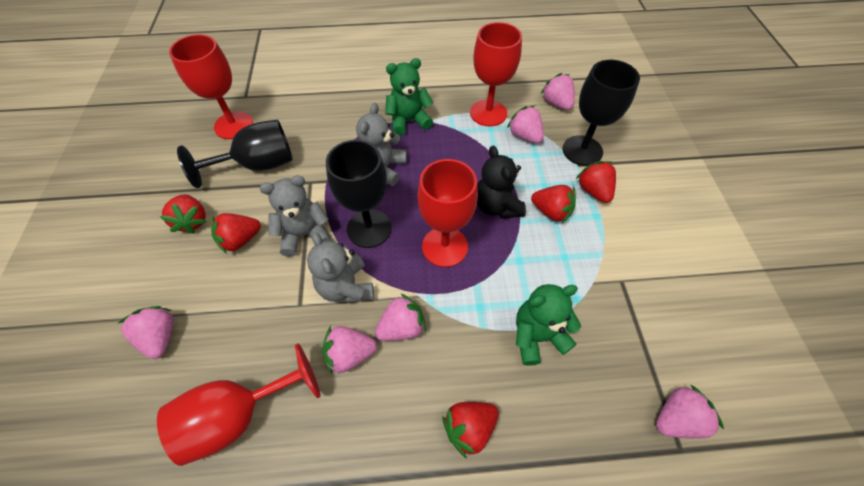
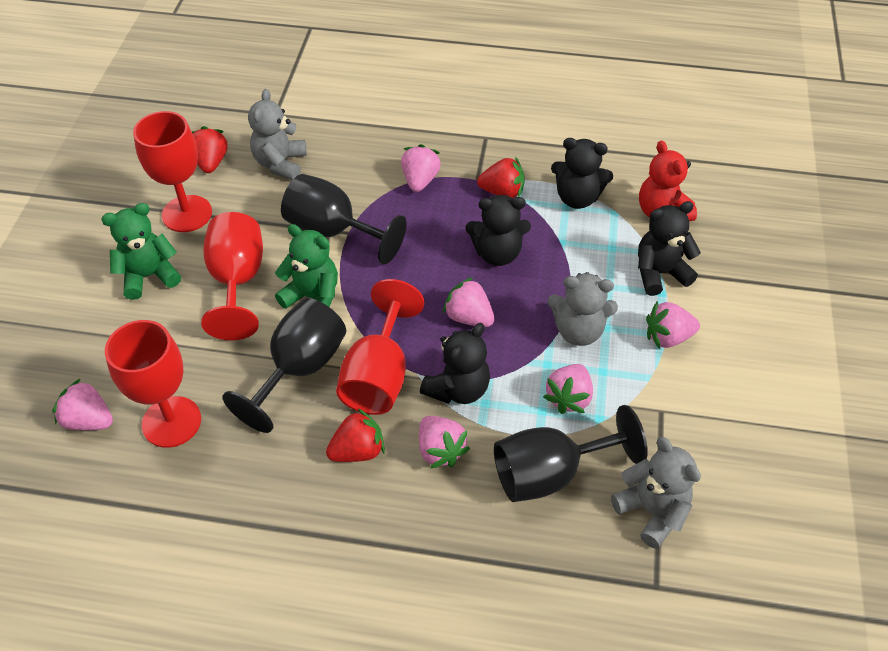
black teddy bear: [477,146,526,219] = 1 -> [420,323,490,404] [466,195,531,266] [551,138,613,209] [638,201,701,296] = 4
red strawberry: [160,194,207,234] [211,213,261,254] [442,402,499,458] [531,185,576,223] [576,161,616,203] = 5 -> [192,126,228,173] [326,409,385,462] [477,157,525,198] = 3
red teddy bear: none = 0 -> [639,140,697,221] = 1

